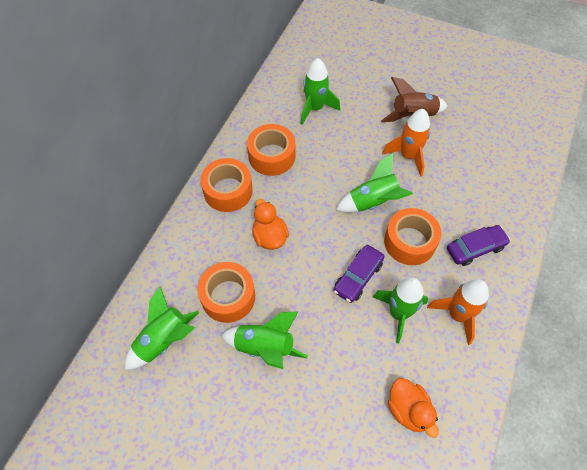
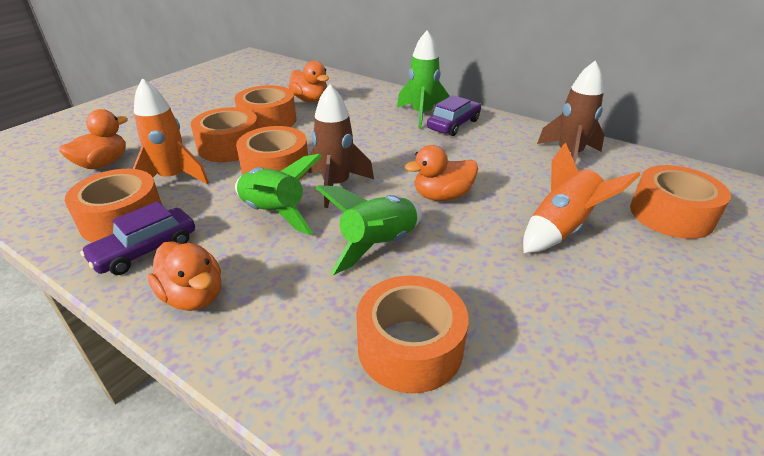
brown rocket: [381,77,448,122] = 1 -> [308,84,374,208] [537,61,604,163] = 2
green rocket: [125,287,199,370] [220,311,308,369] [301,58,340,125] [336,153,413,213] [373,278,428,344] = 5 -> [235,154,322,235] [316,185,422,275] [397,30,450,129] = 3
orange duck: [252,199,289,250] [388,378,439,438] = 2 -> [59,109,128,169] [148,241,221,311] [289,61,329,102] [405,145,478,201] = 4
orange tape: [197,262,255,323] [201,158,253,212] [247,124,295,176] [384,208,441,265] = 4 -> [65,169,162,242] [191,107,259,162] [235,85,296,128] [236,126,308,180] [356,276,469,393] [630,165,731,239] = 6

